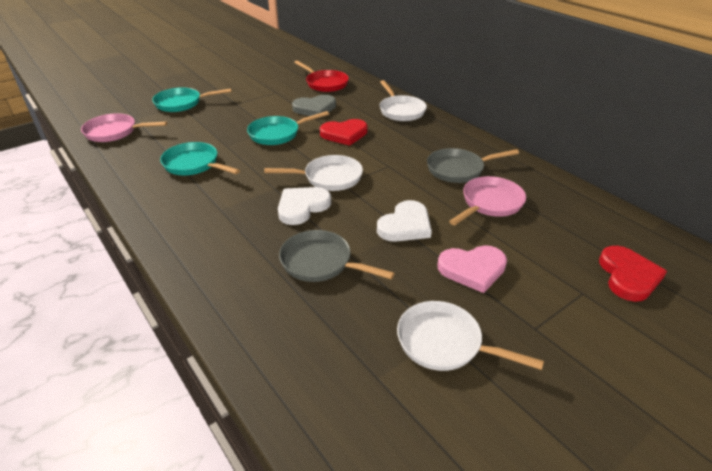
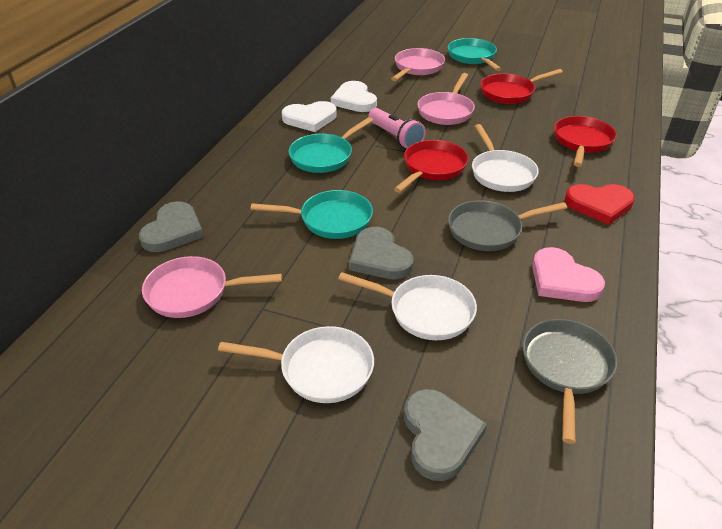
grey heart: [292,95,336,118] = 1 -> [139,201,204,252] [349,227,413,280] [404,389,487,481] = 3
pink flashlight: none = 0 -> [368,108,426,149] = 1
pink pan: [81,113,167,142] [449,176,526,225] = 2 -> [142,256,282,318] [391,48,445,81] [417,73,475,125] = 3
red heart: [320,119,368,146] [599,246,667,302] = 2 -> [565,184,635,225] = 1
red pan: [294,61,349,92] = 1 -> [394,140,468,193] [480,69,563,104] [554,116,617,167] = 3

